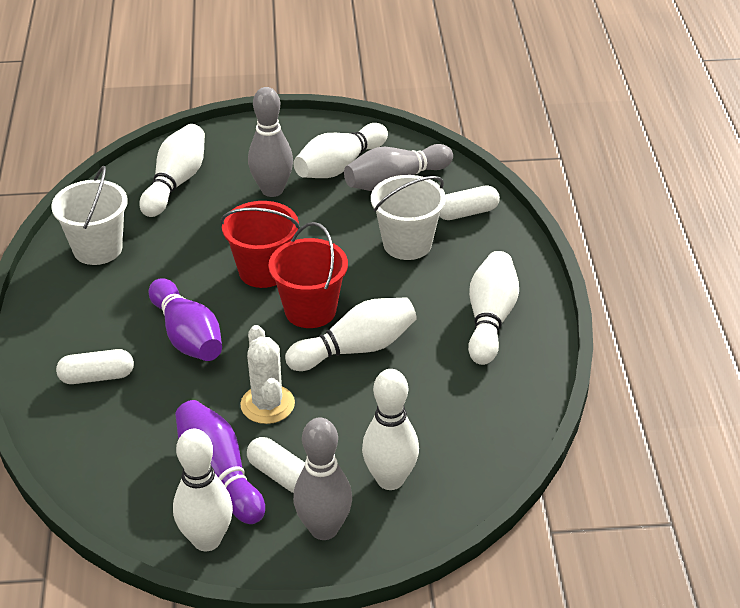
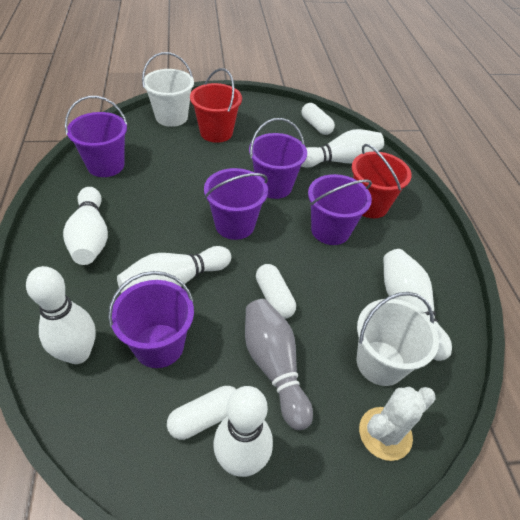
grey bowling pin: [248,87,293,197] [293,418,352,540] [344,144,453,191] = 3 -> [245,299,313,430] = 1
purple bowling pin: [149,278,222,361] [175,400,265,524] = 2 -> none = 0
purple bucket: none = 0 -> [65,96,128,177] [108,271,194,368] [204,168,268,240] [249,118,307,199] [308,174,372,245] = 5

